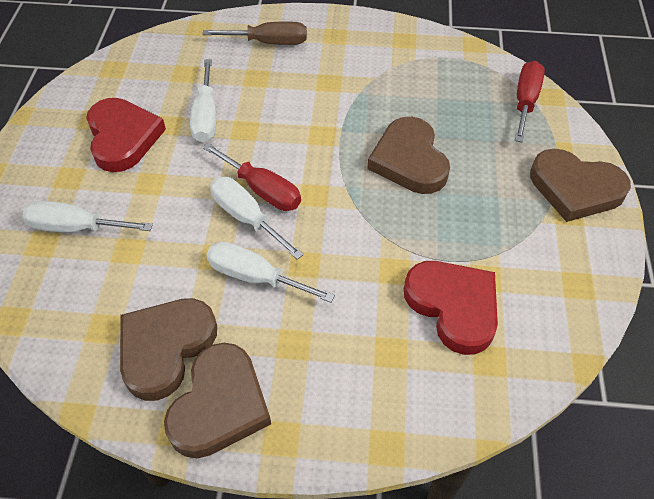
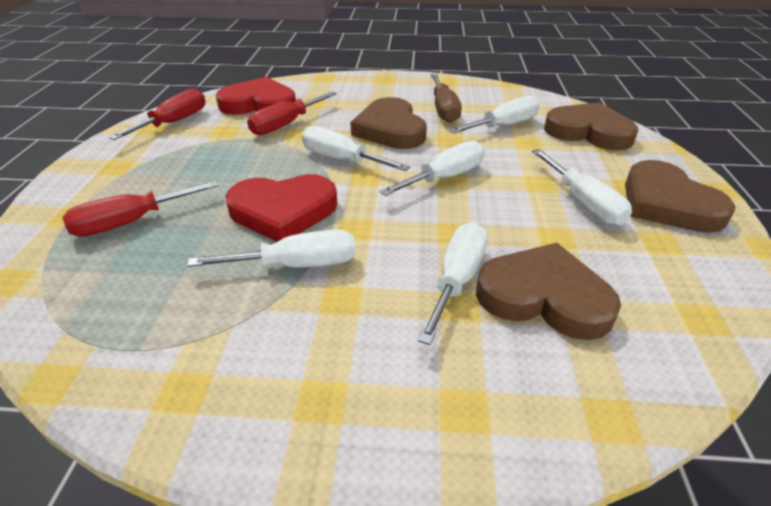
red screwdriver: [203,143,301,211] [515,61,545,143] = 2 -> [62,181,219,237] [109,89,206,140] [247,91,337,135] = 3
white screwdriver: [23,201,153,232] [190,59,216,142] [206,241,335,303] [210,177,304,260] = 4 -> [187,229,356,268] [302,126,410,171] [380,141,485,196] [418,222,488,345] [449,96,539,134] [532,149,632,226] = 6

